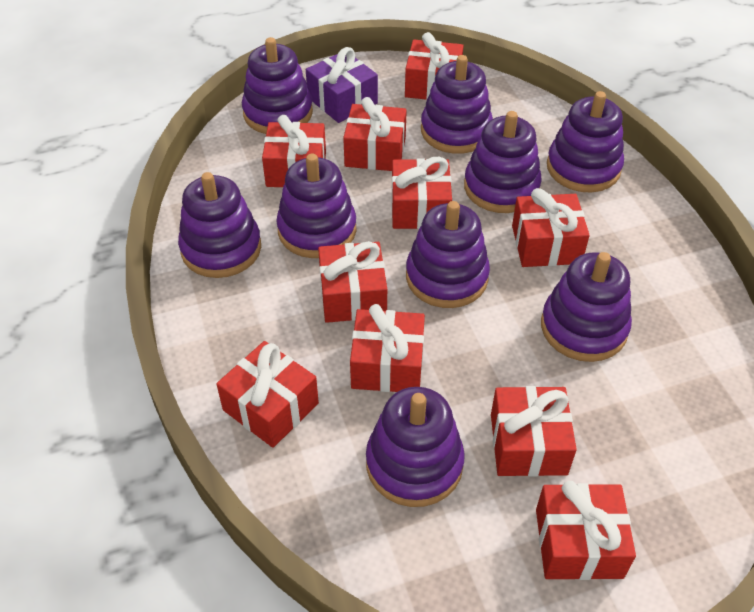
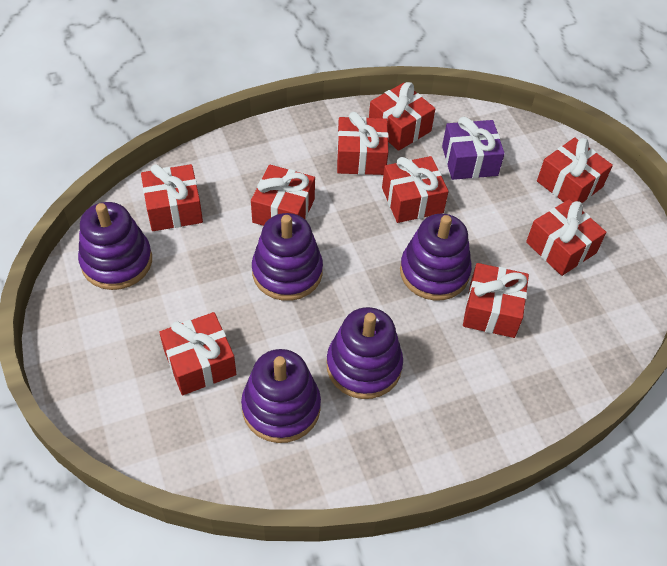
purple stacking toy: [178,172,261,278] [242,37,313,134] [276,154,356,258] [366,387,465,507] [406,201,490,308] [421,55,493,154] [464,111,542,213] [541,252,632,362] [547,91,624,193] = 9 -> [78,202,152,290] [241,349,321,443] [252,213,323,301] [327,307,403,399] [400,213,472,301] = 5
red gift: [217,341,319,448] [262,115,326,187] [318,241,387,323] [343,97,407,171] [350,304,425,392] [391,157,452,229] [405,32,463,100] [491,386,577,477] [512,188,590,267] [536,481,636,580] = 10 -> [141,164,203,231] [159,312,236,395] [251,164,315,226] [337,112,389,175] [369,82,435,151] [382,156,449,223] [463,263,529,338] [526,199,606,276] [537,137,613,203] = 9

